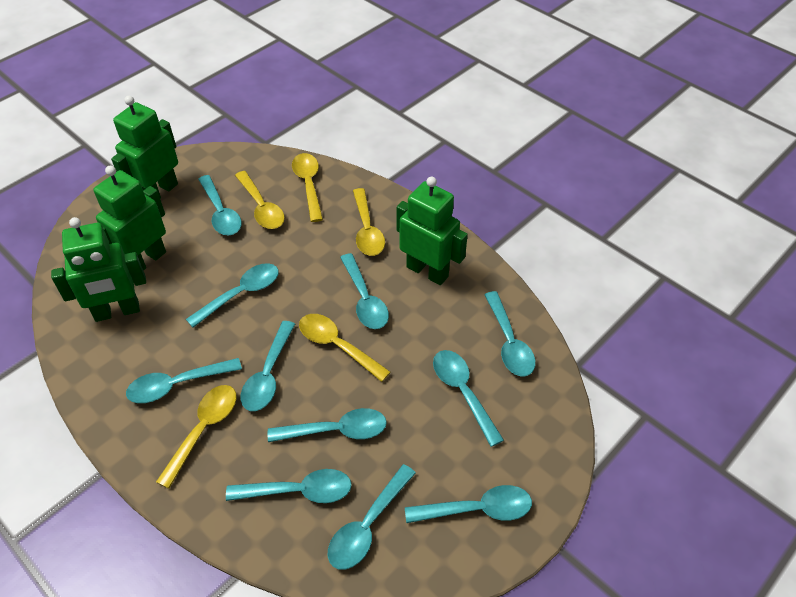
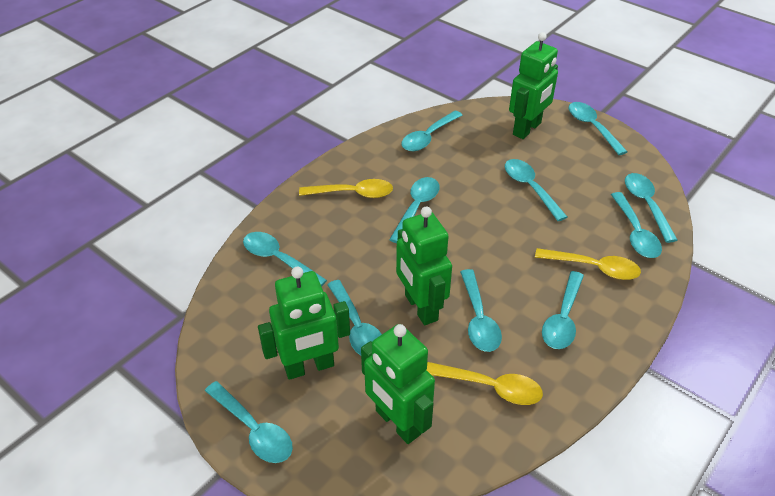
yellow spoon: [156,385,237,489] [235,171,285,229] [292,153,323,222] [299,314,391,382] [353,188,385,256] = 5 -> [299,179,393,198] [426,362,543,405] [535,248,641,280] = 3

